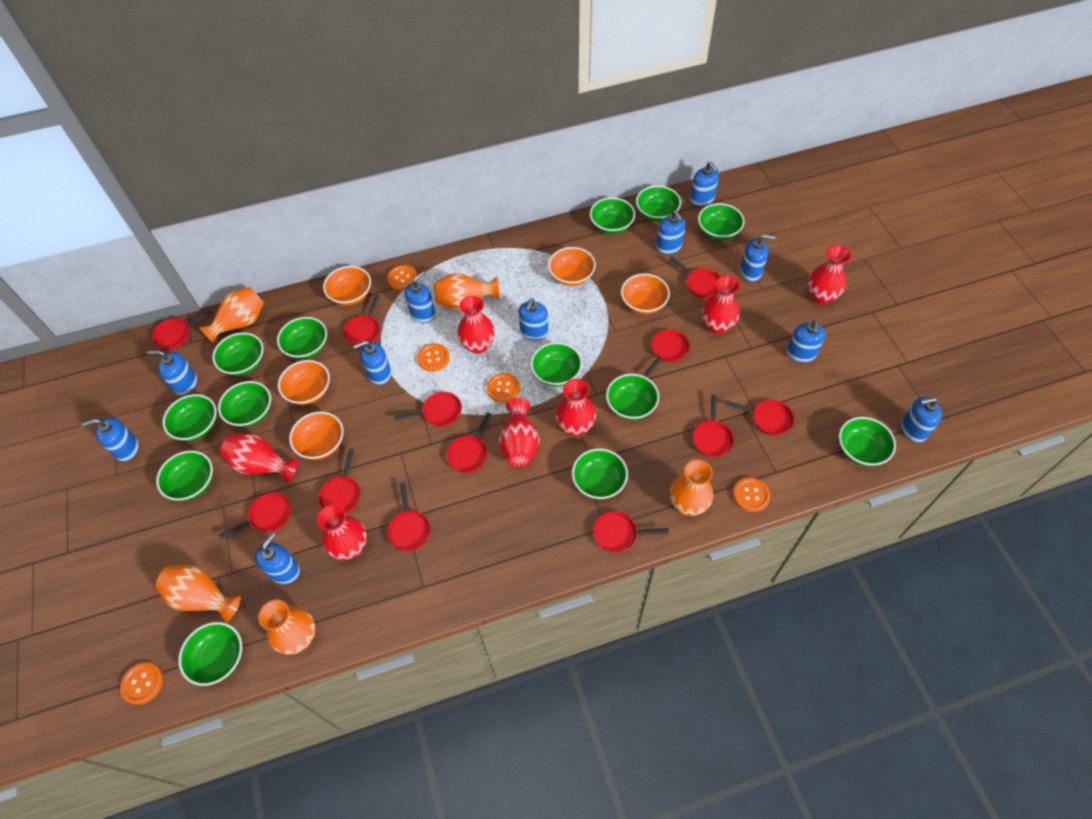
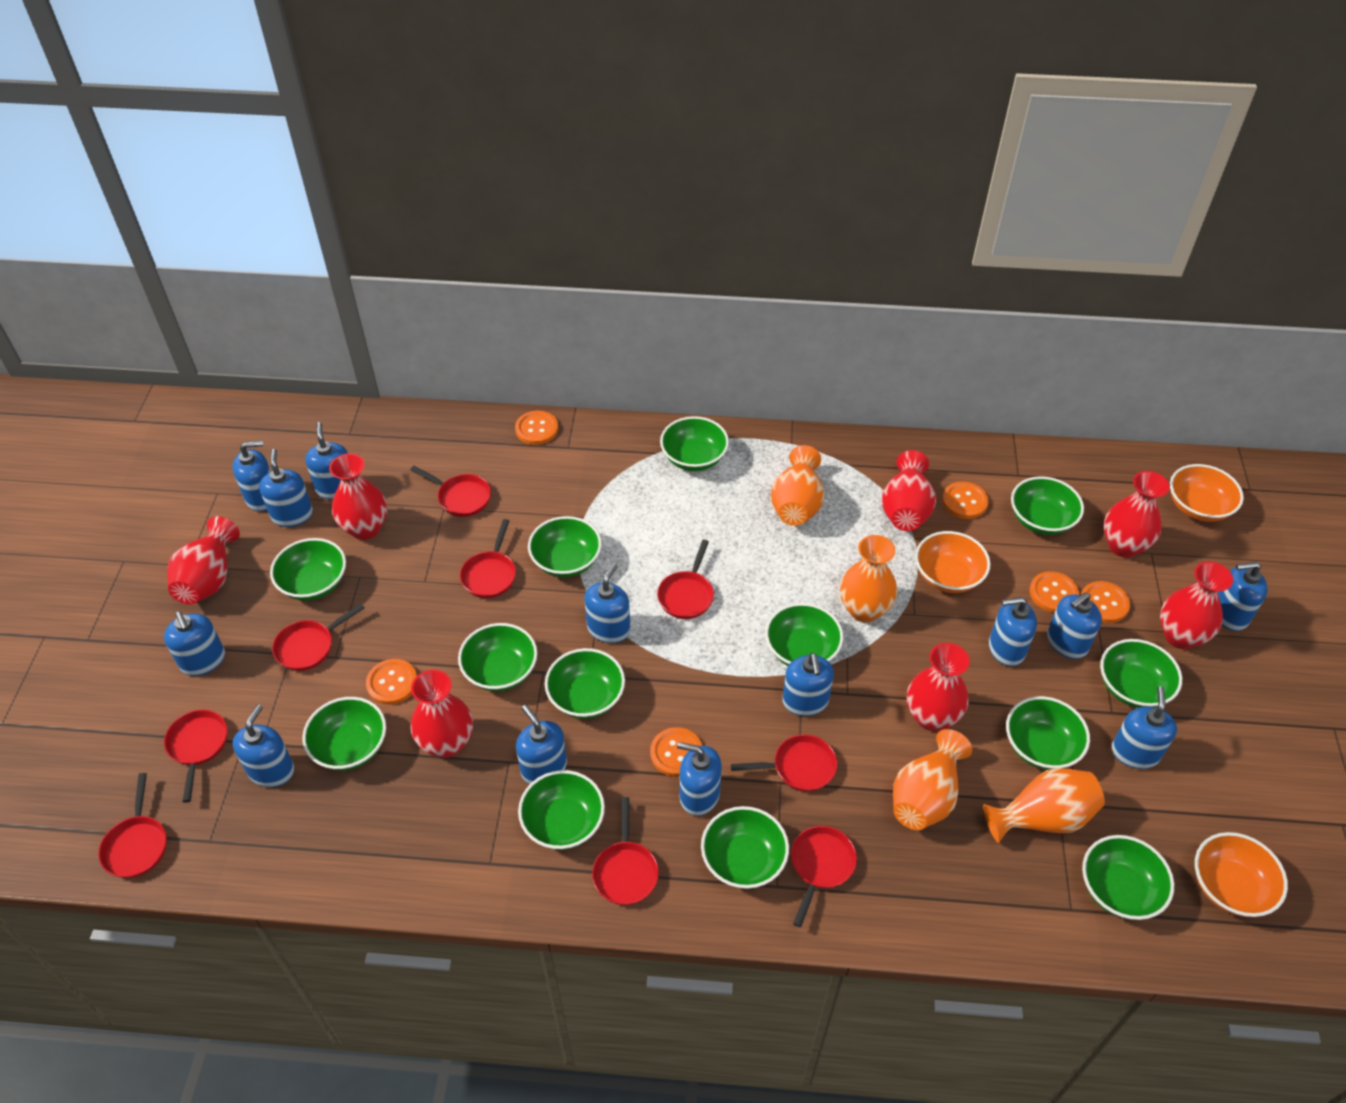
blue soap dispenser: [82,417,139,461] [147,350,197,396] [255,533,300,584] [353,341,391,385] [404,271,436,323] [518,298,549,341] [656,210,686,254] [690,162,719,207] [740,234,775,282] [787,320,826,363] [901,397,942,442] = 11 -> [164,611,225,676] [233,441,271,512] [233,705,294,787] [259,449,313,527] [305,422,348,500] [516,705,567,784] [584,563,630,643] [677,742,722,816] [782,653,834,716] [989,597,1037,666] [1047,592,1102,659] [1112,686,1177,769] [1218,562,1268,631] = 13
orange bowl: [278,360,330,405] [289,411,344,460] [323,266,371,306] [548,247,596,286] [621,274,670,314] = 5 -> [915,531,990,593] [1170,464,1244,522] [1195,832,1288,917] = 3
orange button: [120,662,163,705] [387,265,417,290] [417,343,450,372] [487,373,520,403] [733,477,770,512] = 5 -> [366,659,417,705] [515,411,558,445] [650,727,702,777] [942,482,989,519] [1030,571,1079,613] [1081,581,1130,623] = 6
orange vase: [155,565,241,622] [199,287,264,345] [258,600,315,655] [434,273,499,309] [670,459,713,516] = 5 -> [771,445,824,526] [840,535,897,622] [893,729,972,830] [983,768,1105,843] = 4
red pan: [152,310,212,350] [219,492,291,539] [318,449,361,514] [343,294,380,347] [387,483,431,552] [394,392,462,427] [447,413,491,473] [593,511,669,553] [644,330,690,376] [670,257,721,298] [693,394,734,457] [726,400,795,436] = 12 -> [98,773,167,878] [164,710,227,803] [272,604,365,671] [410,466,491,517] [460,519,516,598] [592,797,659,905] [657,540,714,619] [731,734,838,792] [791,826,857,927] = 9

